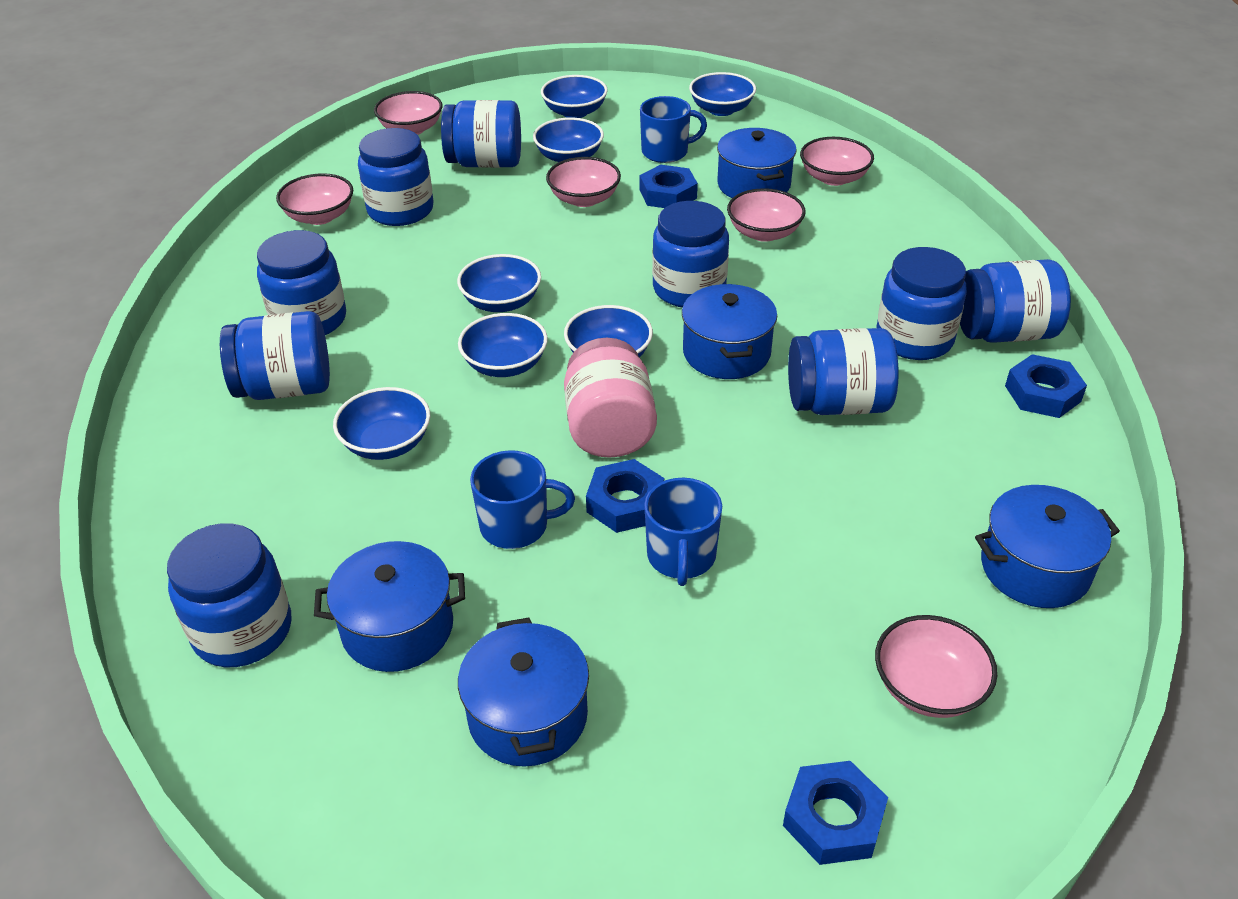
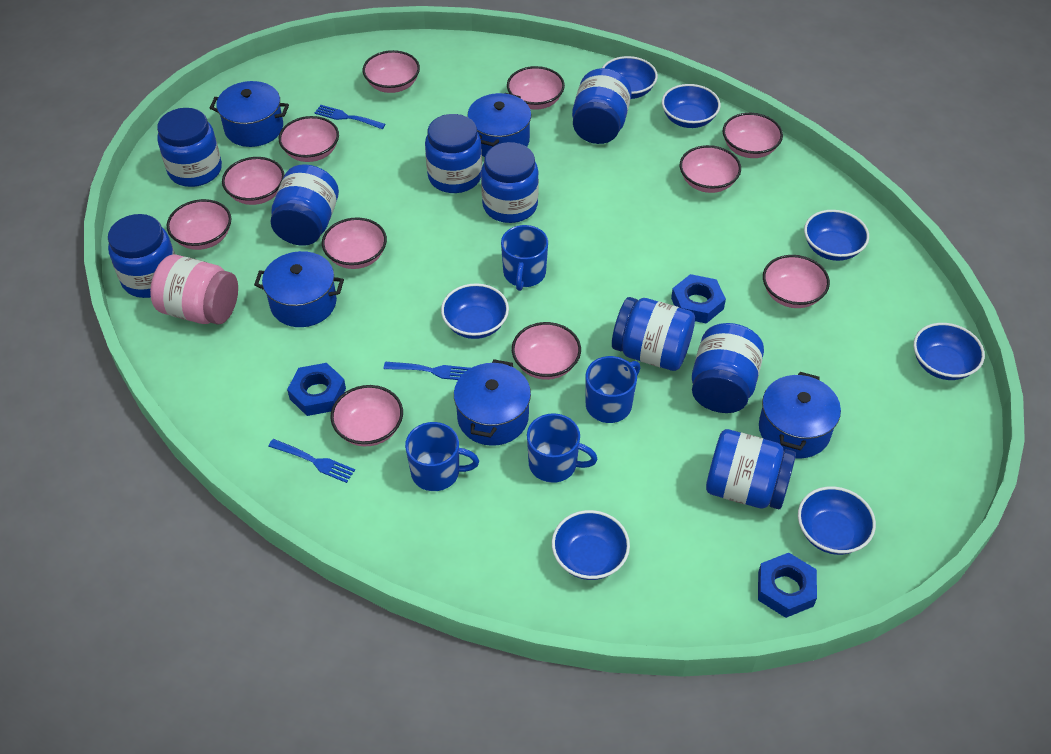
blue fork: none = 0 -> [268,439,355,483] [315,105,386,129] [384,362,470,380] = 3
blue mug: [470,450,575,549] [640,96,707,163] [644,478,722,586] = 3 -> [405,422,479,491] [501,225,548,291] [527,413,597,483] [586,356,640,423] = 4
blue nut: [586,459,664,533] [640,165,698,208] [783,761,888,865] [1005,354,1087,418] = 4 -> [287,363,346,416] [671,274,726,324] [758,553,817,618] = 3
pink bowl: [276,173,353,225] [374,91,443,135] [546,157,621,207] [727,188,805,242] [800,137,874,186] [875,615,997,718] = 6 -> [167,199,231,250] [222,157,284,205] [279,116,339,162] [322,217,387,269] [331,385,403,446] [363,50,420,93] [507,66,565,110] [512,322,581,380] [680,145,741,193] [722,113,783,158] [763,255,830,308] = 11

